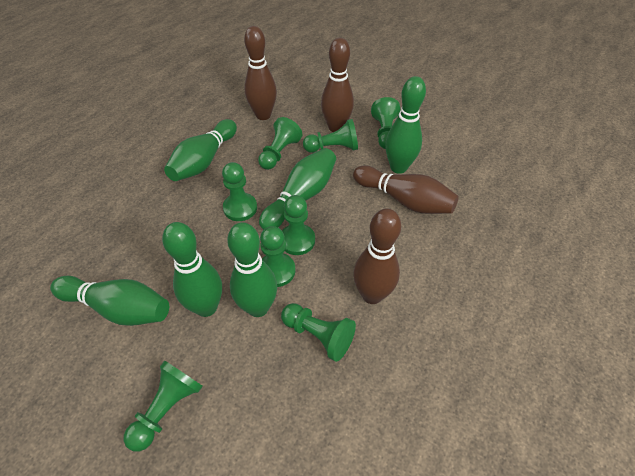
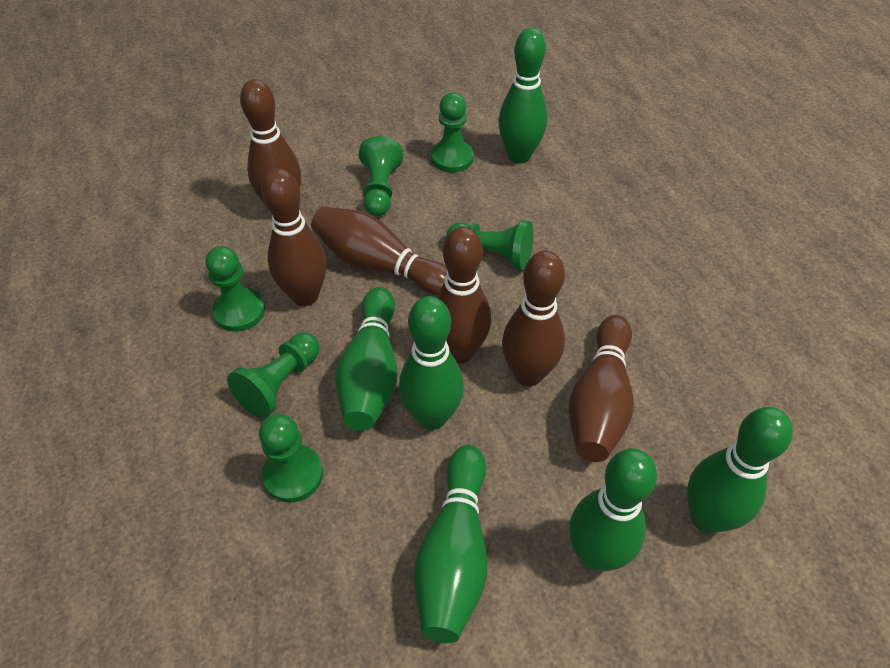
brown bowling pin: [244,26,277,120] [321,38,354,132] [353,166,459,214] [353,208,401,304] = 4 -> [240,79,301,208] [262,168,327,306] [311,206,447,295] [436,227,491,363] [502,251,565,386] [569,315,634,462] = 6
green pawn: [123,360,203,452] [222,162,257,221] [258,117,303,170] [260,226,295,287] [281,303,356,362] [282,195,315,255] [303,119,358,153] [371,97,401,149] = 8 -> [206,246,265,332] [227,332,320,418] [259,414,323,503] [359,136,403,216] [431,93,474,173] [446,220,534,270] = 6

